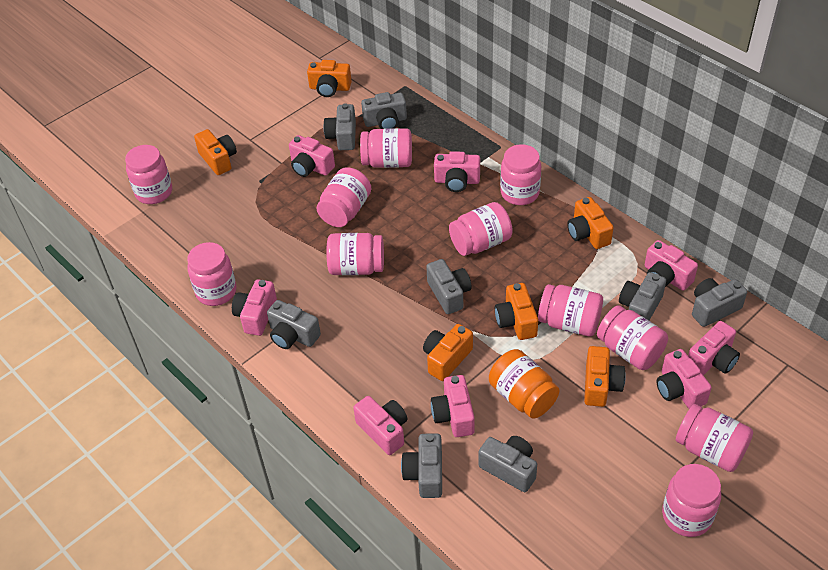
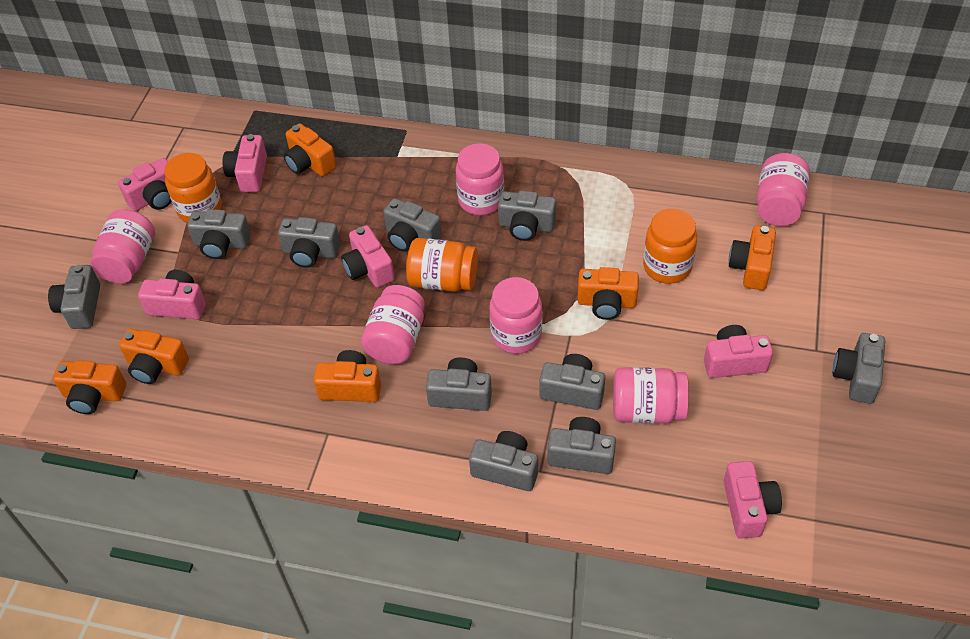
grey camera: [267,300,321,349] [323,103,356,150] [361,92,407,129] [401,433,442,498] [426,259,472,314] [478,436,537,492] [619,272,666,320] [692,278,747,327] = 8 -> [48,265,100,329] [187,209,251,259] [278,217,340,268] [383,198,442,252] [426,357,492,411] [469,431,538,491] [498,190,556,241] [539,354,605,410] [547,417,616,474] [833,333,885,404] = 10
orange jar: [489,349,560,419] = 1 -> [164,153,222,223] [406,238,478,292] [643,209,697,284] = 3
pink camera: [232,279,277,336] [289,135,335,177] [353,396,408,455] [431,375,475,437] [434,151,480,192] [645,240,698,291] [657,349,712,409] [688,321,740,376] = 8 -> [118,158,172,211] [138,270,206,319] [222,134,267,192] [341,225,395,288] [704,325,773,378] [724,461,782,539] = 6
pink jar: [125,145,172,204] [187,242,236,306] [317,167,371,227] [326,233,384,275] [360,128,412,168] [449,202,513,256] [500,144,541,205] [538,284,603,336] [597,305,668,370] [662,464,721,537] [676,404,753,472] = 11 -> [90,209,155,284] [361,285,425,364] [456,143,504,215] [489,277,542,354] [613,367,689,423] [757,153,810,226] = 6

